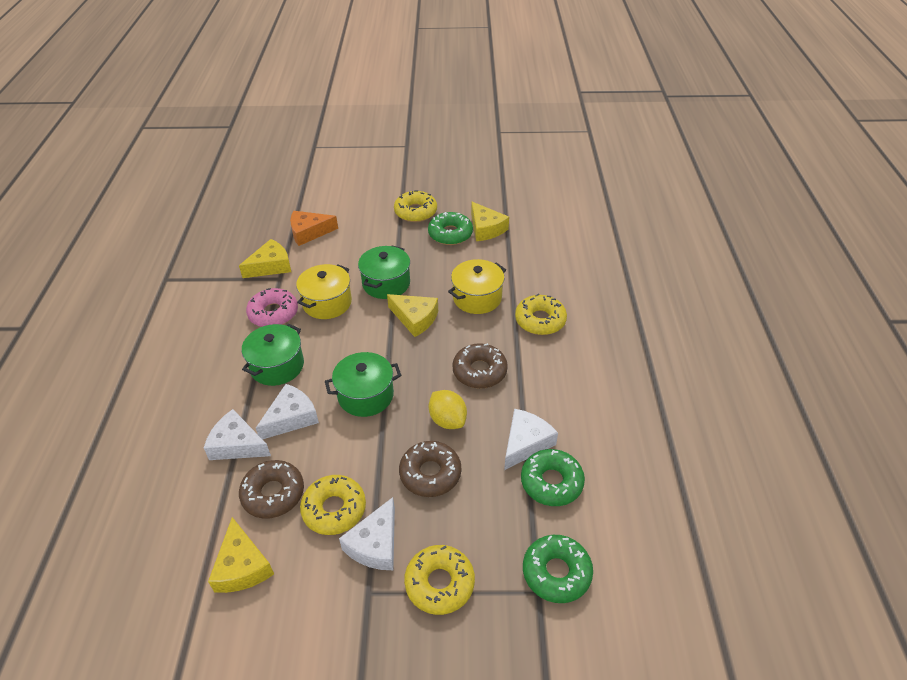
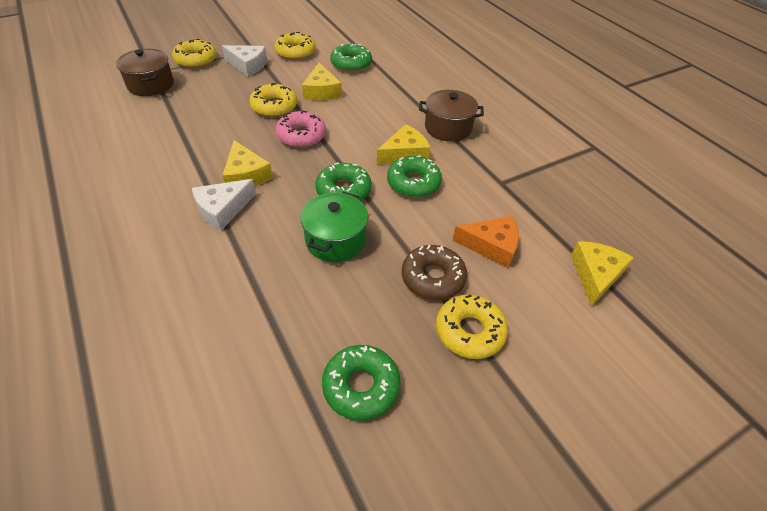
brown donut: [239,460,304,519] [399,441,461,497] [452,343,508,389] = 3 -> [402,245,467,300] = 1
brown pot: none = 0 -> [116,49,174,96] [419,90,484,142] = 2
green donut: [428,212,473,245] [521,449,585,506] [523,535,593,603] = 3 -> [315,162,372,201] [322,345,400,420] [330,44,372,72] [387,155,442,198] = 4
green pot: [242,324,304,386] [325,352,401,417] [358,245,410,299] = 3 -> [300,192,368,262] = 1
white cheese: [204,409,271,460] [256,384,319,440] [339,497,395,570] [504,409,558,470] = 4 -> [192,179,256,231] [222,45,267,77] = 2
yellow lemon: [429,390,467,429] = 1 -> none = 0
yellow pot: [296,264,352,319] [448,259,506,314] = 2 -> none = 0

